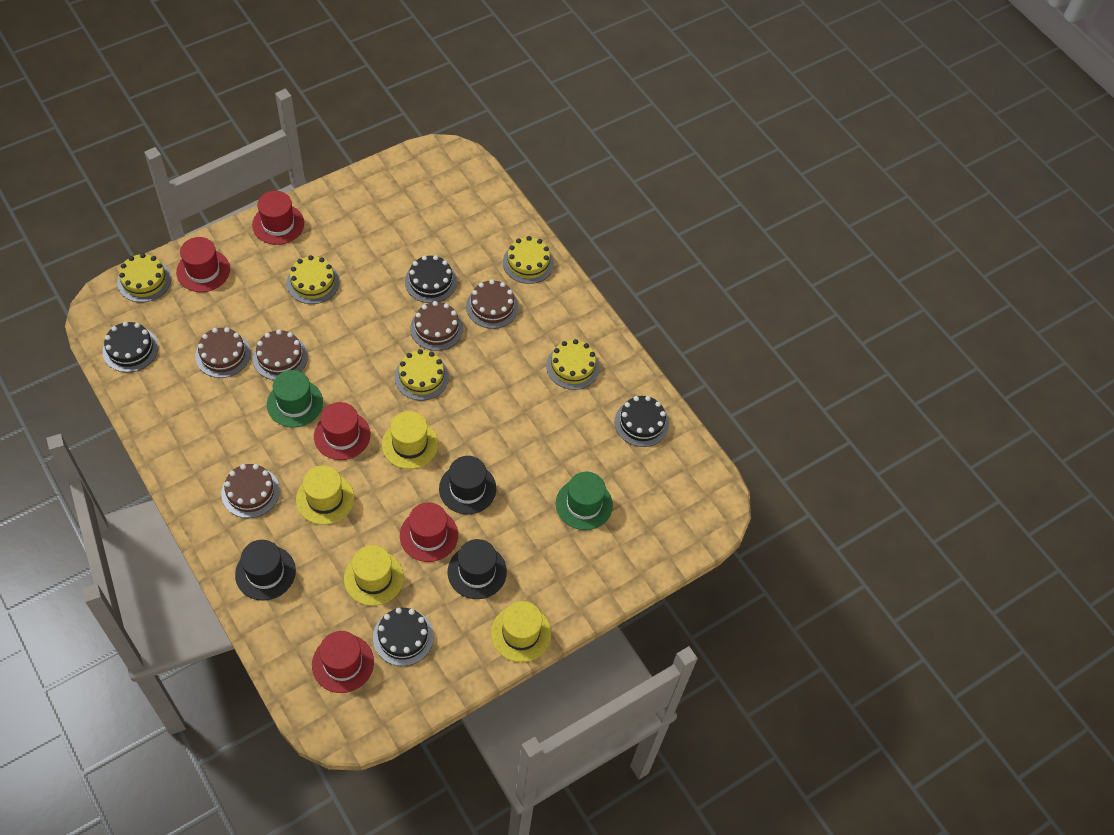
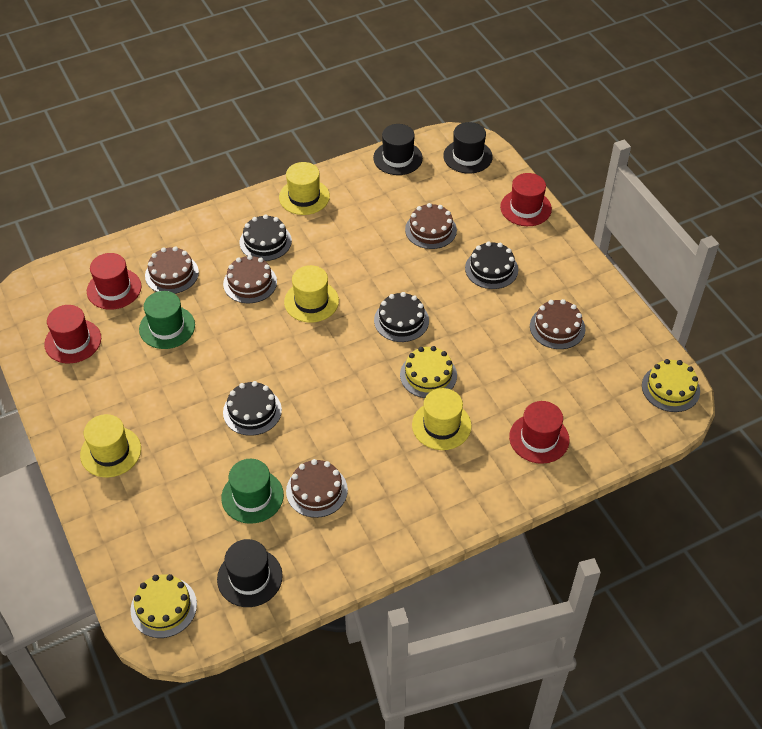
red hat: [176,237,230,292] [252,191,304,245] [312,631,374,693] [314,402,371,460] [400,502,458,562] = 5 -> [44,305,101,363] [87,253,141,310] [500,173,552,226] [509,401,569,464] = 4
yellow cake: [117,253,171,303] [287,255,340,304] [394,349,449,400] [503,236,554,284] [546,339,600,390] = 5 -> [131,574,197,638] [400,346,457,398] [642,359,700,412] = 3

